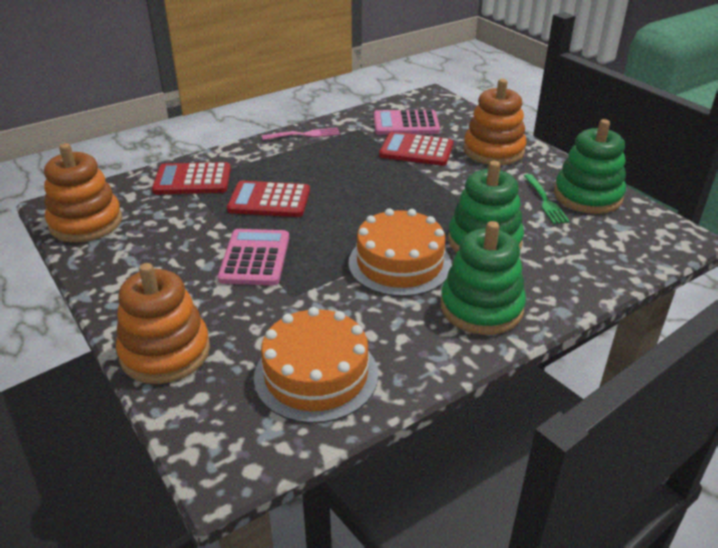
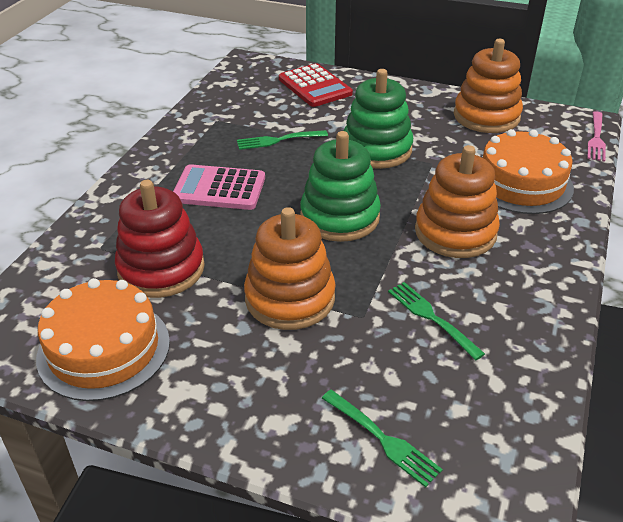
green fork: [524,174,570,224] = 1 -> [237,130,328,150] [322,390,443,487] [388,282,485,360] = 3
green stacking toy: [440,221,526,335] [448,161,524,253] [554,119,626,214] = 3 -> [300,131,381,242] [344,69,413,169] = 2
pink calculator: [218,229,289,285] [374,109,440,135] = 2 -> [173,164,265,210] = 1
red calculator: [152,162,231,194] [227,181,310,217] [379,132,453,166] = 3 -> [279,63,353,107] = 1
red stacking toy: none = 0 -> [115,180,205,298] = 1

